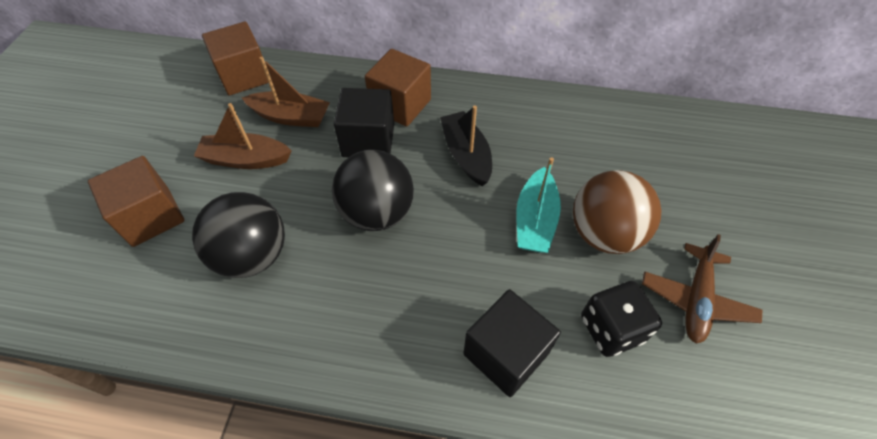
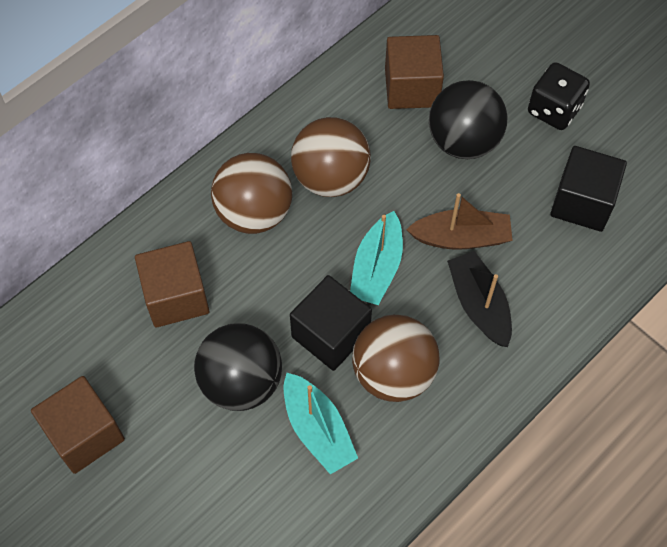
brown ball: [573,170,662,254] = 1 -> [211,153,292,234] [291,117,371,197] [352,315,440,402] = 3
brown boat: [194,103,292,169] [242,57,330,127] = 2 -> [406,193,513,250] = 1
brown plane: [642,234,763,343] = 1 -> none = 0
turquoise boat: [516,157,561,253] = 1 -> [284,373,358,475] [350,211,403,305] = 2

